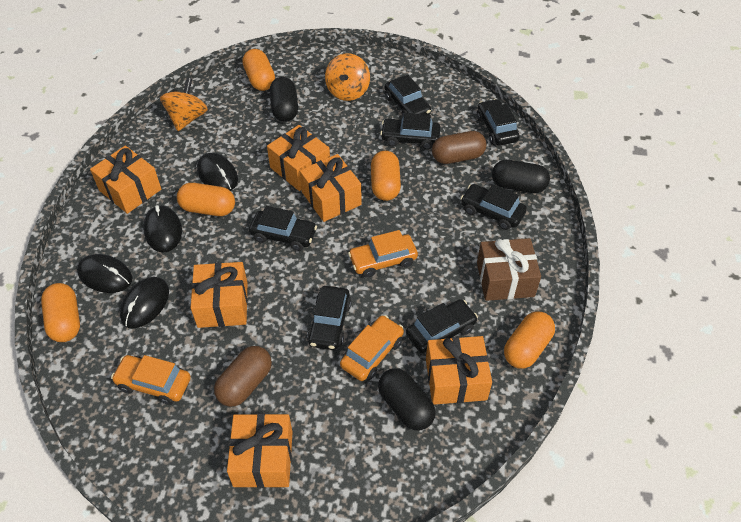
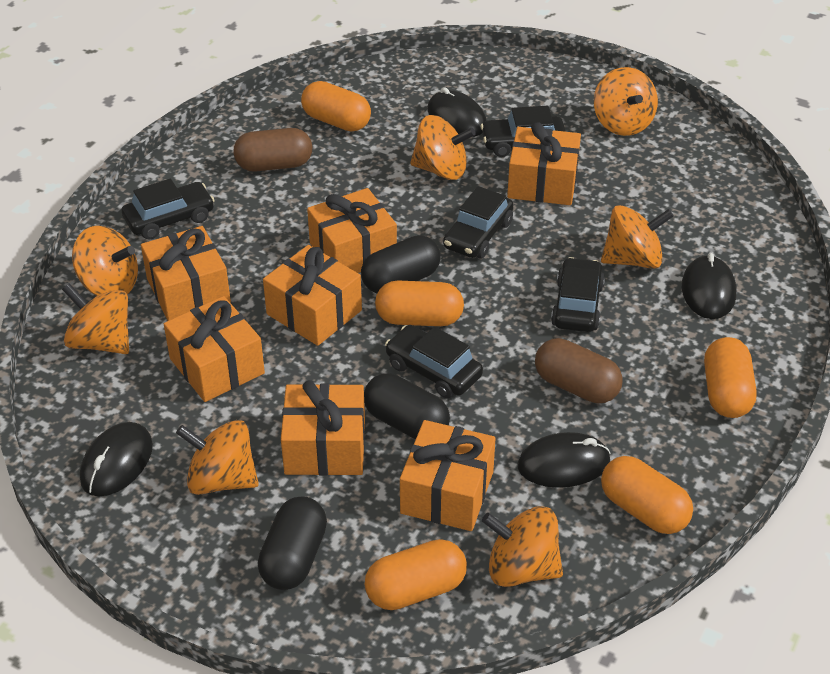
black car: [249,206,317,251] [307,286,351,350] [380,113,441,150] [385,74,431,116] [406,299,478,353] [460,184,527,230] [477,99,520,146] = 7 -> [122,179,215,239] [385,325,483,398] [443,186,513,258] [480,106,566,157] [551,257,605,332] = 5
brown gift: [477,238,541,301] = 1 -> none = 0
orange car: [111,355,191,405] [340,315,404,381] [348,230,418,278] = 3 -> none = 0
orange gift: [90,146,161,214] [191,262,248,328] [227,413,293,488] [267,125,330,191] [299,154,362,222] [426,336,492,405] = 6 -> [141,226,231,321] [164,296,265,402] [263,245,362,346] [281,380,365,476] [307,188,397,273] [400,420,496,531] [507,122,581,205] = 7
orange spinning top: [160,77,208,131] [325,53,370,101] = 2 -> [62,283,129,354] [72,226,138,296] [176,420,259,495] [410,115,476,180] [482,506,563,587] [594,67,658,136] [601,205,674,269] = 7

